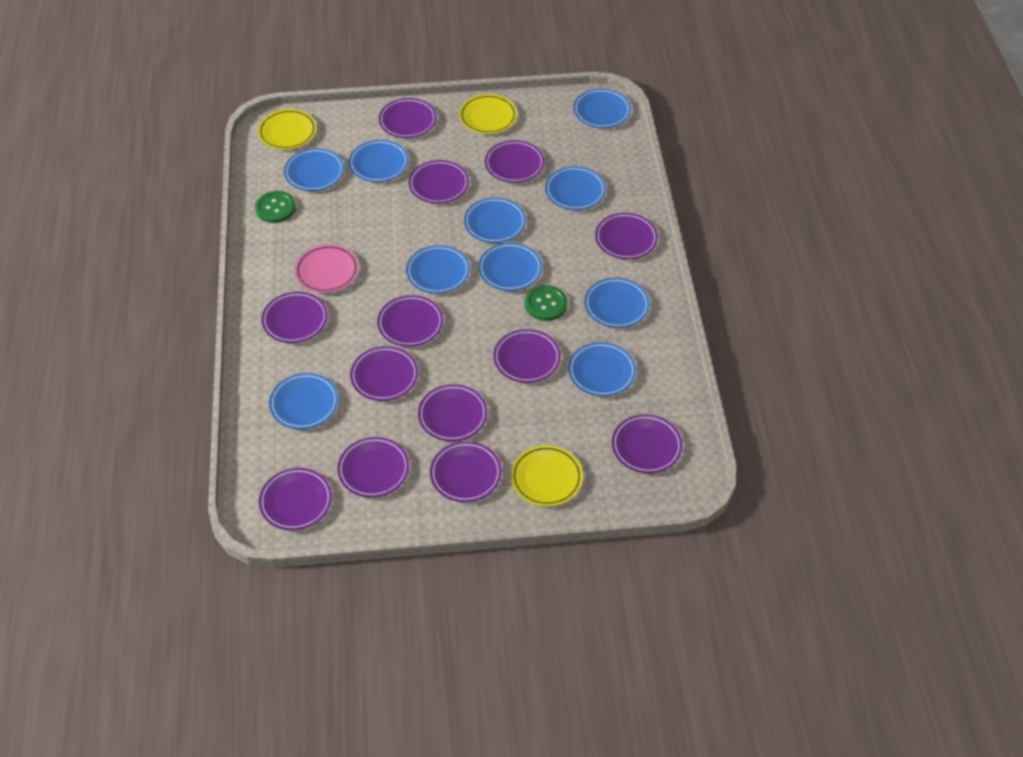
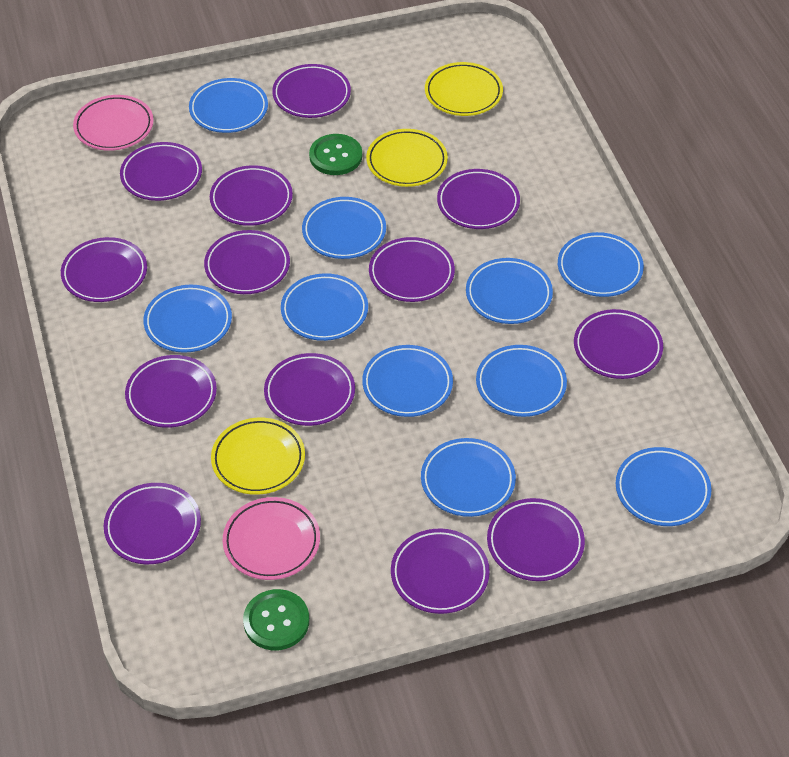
pink plate: [295,244,359,293] = 1 -> [73,95,154,151] [223,497,320,580] = 2

